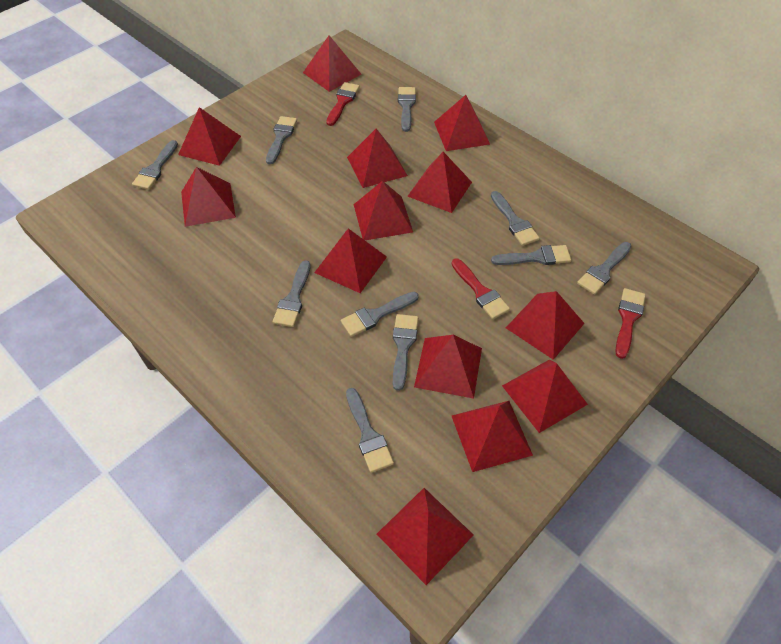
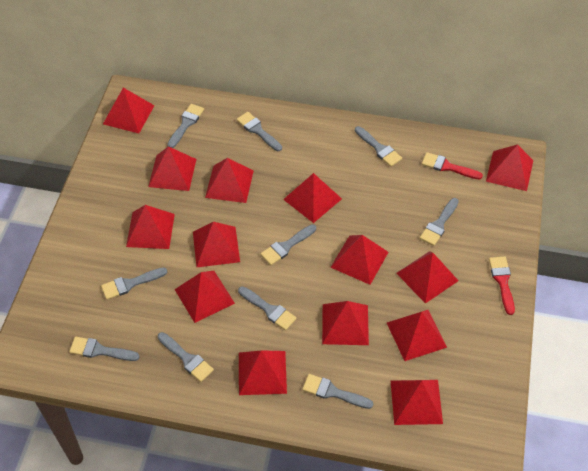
red brush: [326,82,360,126] [452,258,510,319] [615,288,646,359] = 3 -> [422,152,483,180] [489,257,515,315] = 2
red pyramid: [178,107,241,166] [181,167,236,227] [303,35,361,92] [314,228,387,293] [347,129,408,188] [353,181,413,240] [377,488,473,585] [407,152,472,213] [414,335,482,399] [434,95,490,151] [452,401,533,472] [502,360,588,433] [506,291,585,360] = 13 -> [103,88,155,133] [126,205,175,249] [148,146,196,191] [174,271,235,323] [193,222,240,267] [205,158,254,203] [239,350,287,395] [283,173,342,223] [322,301,369,345] [330,235,388,285] [387,310,447,361] [391,380,443,425] [396,251,459,304] [486,144,533,191] = 14

